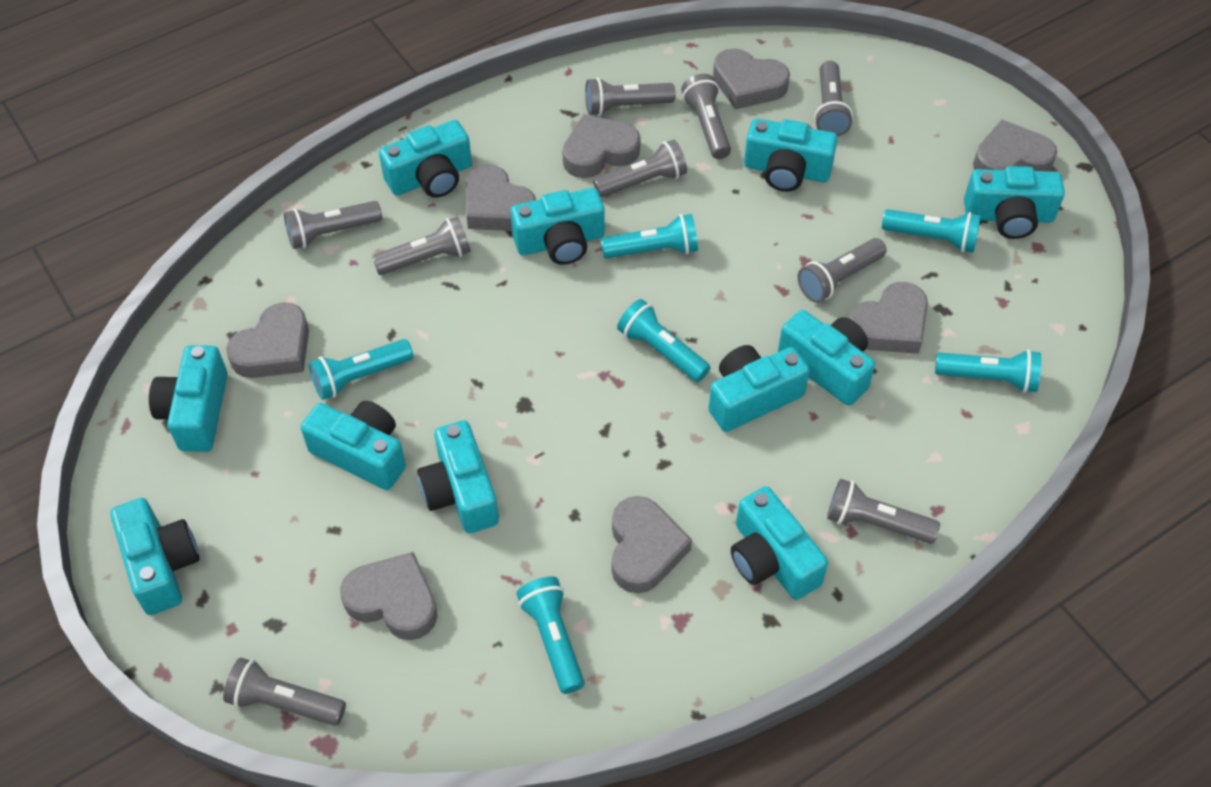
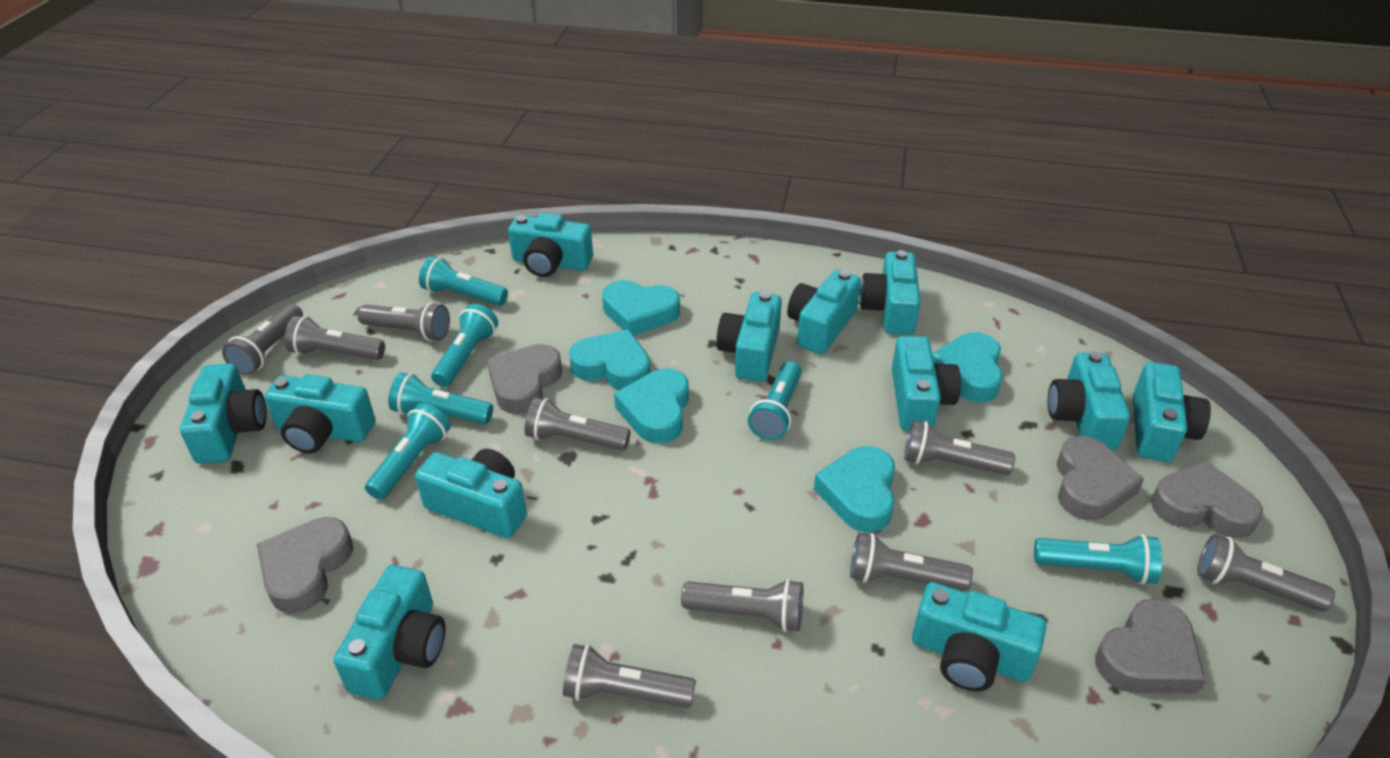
grey heart: [226,302,309,378] [340,552,438,640] [465,165,536,231] [562,114,641,178] [611,496,692,593] [713,48,790,109] [849,282,928,354] [973,120,1057,172] = 8 -> [257,517,353,613] [487,344,562,414] [1057,436,1144,520] [1095,599,1205,694] [1151,460,1263,538] = 5
turquoise camera: [110,498,199,615] [149,345,228,452] [300,401,406,490] [379,120,472,198] [417,420,499,533] [510,188,605,265] [708,345,810,432] [731,486,828,600] [744,118,838,192] [778,310,875,406] [964,166,1065,239] = 11 -> [180,364,267,464] [264,374,375,454] [334,565,446,700] [415,449,527,538] [508,213,593,277] [717,292,782,382] [787,270,861,354] [860,250,921,335] [892,336,961,431] [912,582,1046,691] [1048,352,1130,450] [1133,362,1211,462] = 12
turquoise heart: none = 0 -> [569,329,651,390] [602,280,680,335] [614,368,689,444] [814,446,895,532] [932,332,1003,402] = 5

